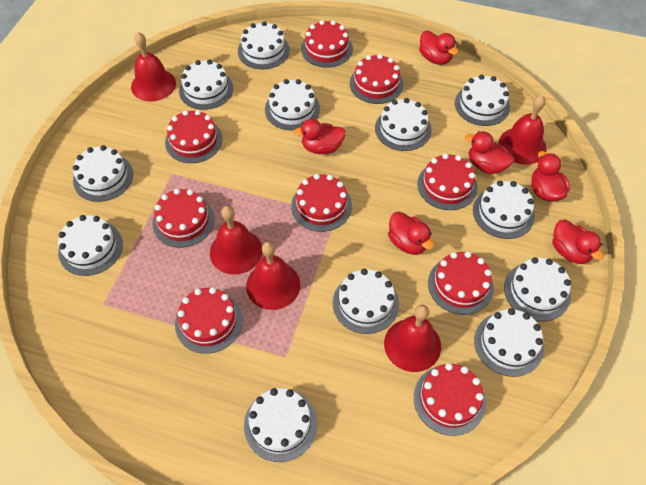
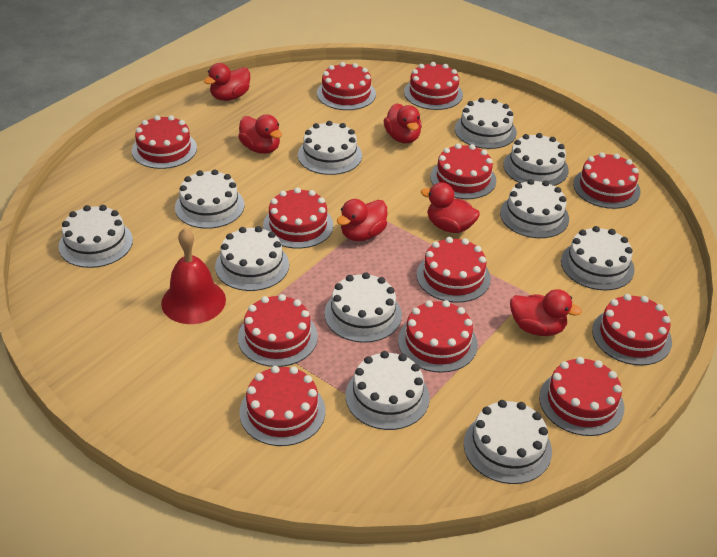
red bell: [131,32,176,102] [210,206,262,274] [246,241,300,310] [384,305,441,372] [498,95,547,165] = 5 -> [161,228,226,324] = 1
red cake: [152,189,215,248] [165,110,223,163] [175,287,243,354] [291,174,352,232] [301,20,353,68] [350,54,403,104] [414,363,486,436] [417,153,477,210] [428,251,494,315] = 9 -> [132,115,197,169] [238,294,318,367] [239,366,325,446] [263,187,333,249] [317,62,376,110] [398,300,478,373] [404,62,463,110] [416,237,491,303] [430,143,497,199] [539,357,624,436] [573,152,641,209] [592,294,672,365] = 12
white cake: [58,215,123,276] [73,145,133,202] [179,60,233,110] [238,21,290,69] [244,388,317,462] [265,79,320,130] [333,269,399,334] [375,98,432,151] [455,75,510,126] [473,181,535,239] [474,308,544,377] [504,257,571,321] = 12 -> [58,205,133,268] [175,169,244,229] [215,226,289,291] [298,121,362,175] [324,272,402,343] [345,351,430,430] [455,98,517,149] [464,400,552,484] [500,179,569,238] [503,133,569,186] [561,226,635,290] = 11

